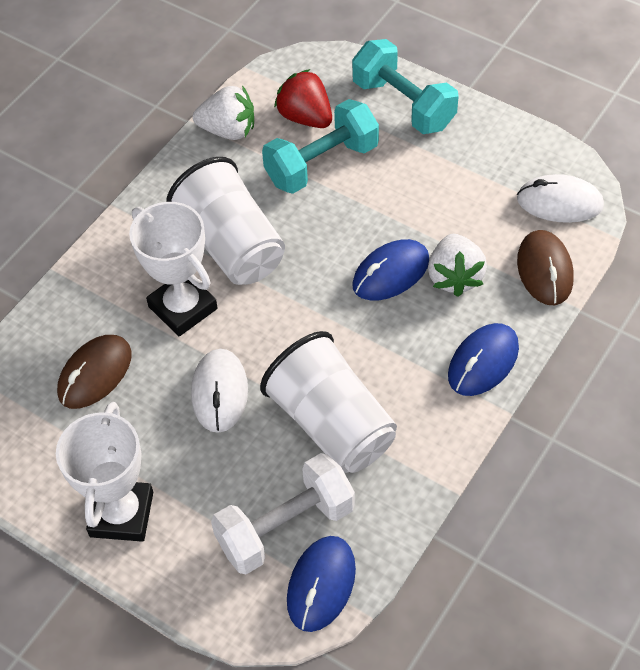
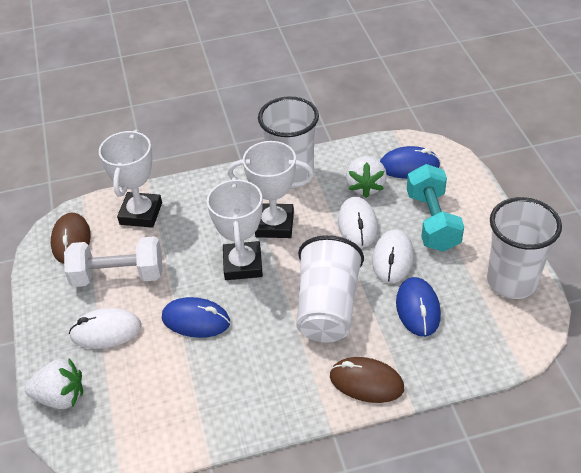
red strawberry: [274,69,332,128] = 1 -> none = 0
turquoise dumbbell: [262,99,379,194] [352,39,459,134] = 2 -> [407,164,464,252] = 1
white cup: [166,157,285,285] [260,331,397,473] = 2 -> [258,96,319,188] [296,235,364,343] [487,197,562,299] = 3
white mouse: [191,349,248,433] [517,174,604,223] = 2 -> [69,308,142,349] [338,197,378,248] [372,229,414,283] = 3
white trophy: [56,402,153,542] [129,202,218,336] = 2 -> [99,130,162,228] [207,177,263,280] [228,141,314,238] = 3

